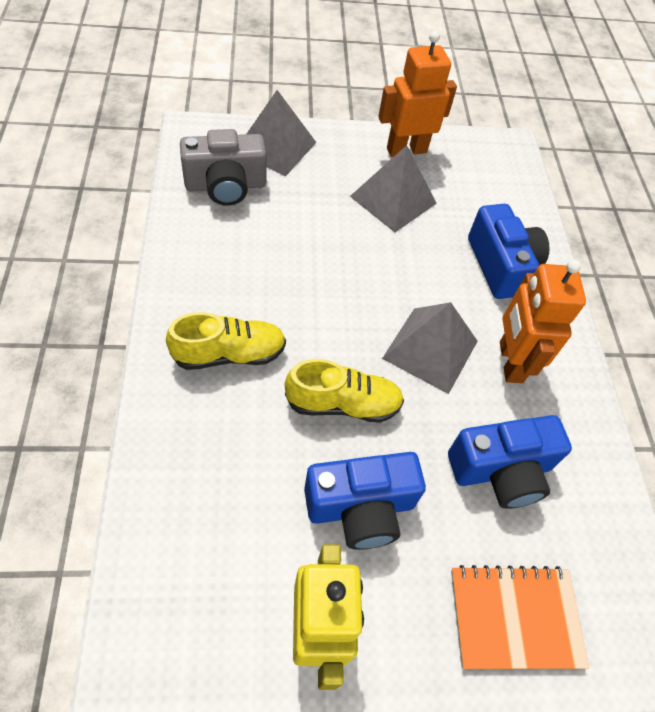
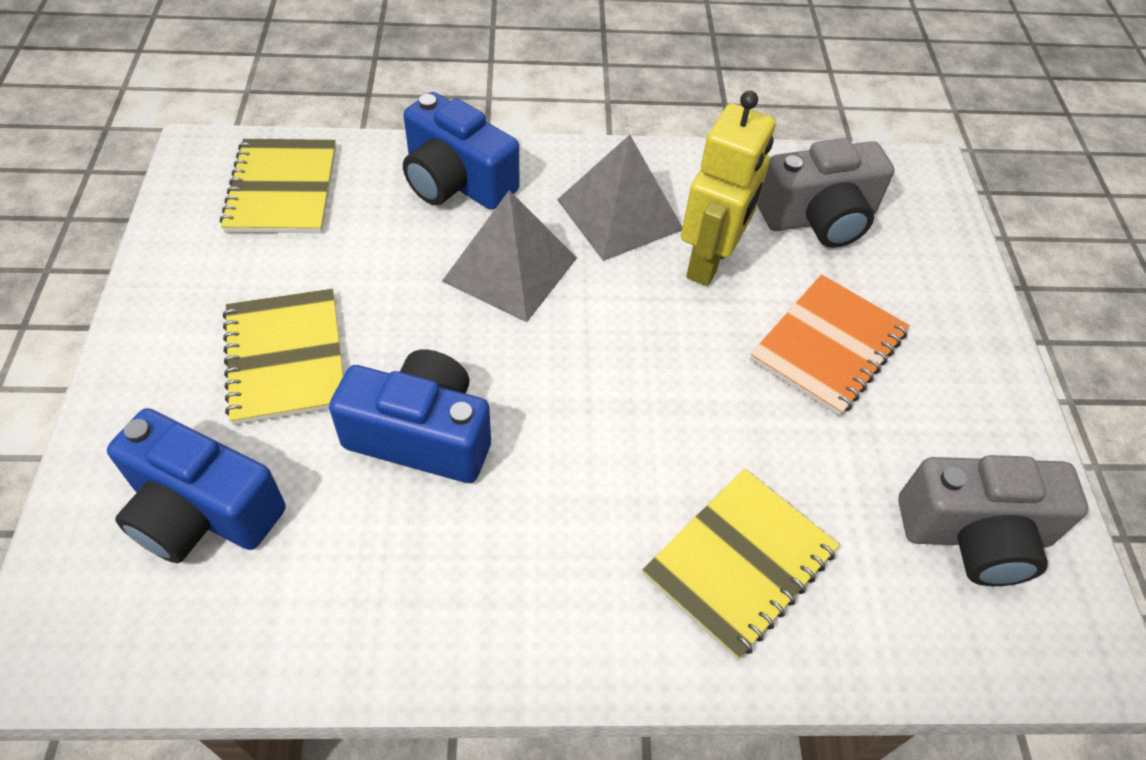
grey camera: [180,129,267,206] = 1 -> [757,138,894,248] [898,455,1089,586] = 2
grey pyramid: [247,90,317,176] [350,145,437,232] [382,302,478,394] = 3 -> [442,190,577,322] [557,135,682,261] = 2
orange robot: [378,31,457,157] [500,259,586,383] = 2 -> none = 0
yellow notebook: none = 0 -> [220,139,336,233] [223,289,343,425] [642,469,839,660] = 3
yellow shoe: [166,312,286,370] [285,359,404,423] = 2 -> none = 0

